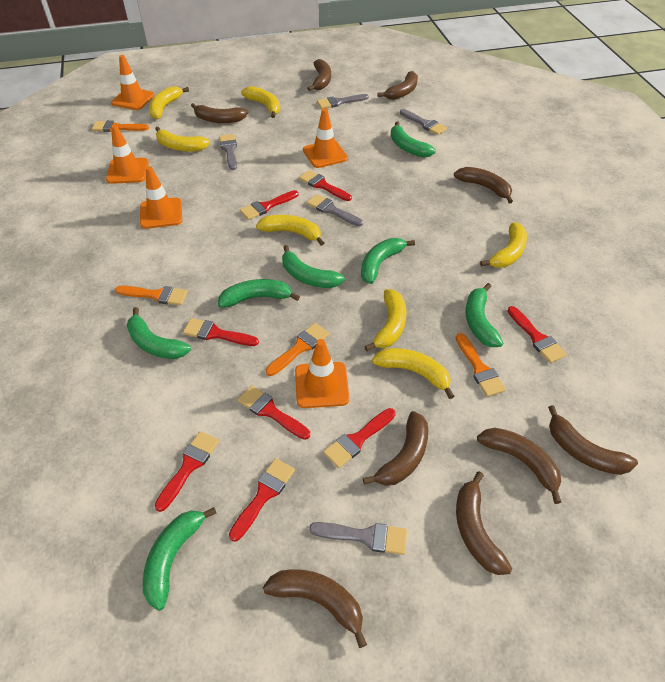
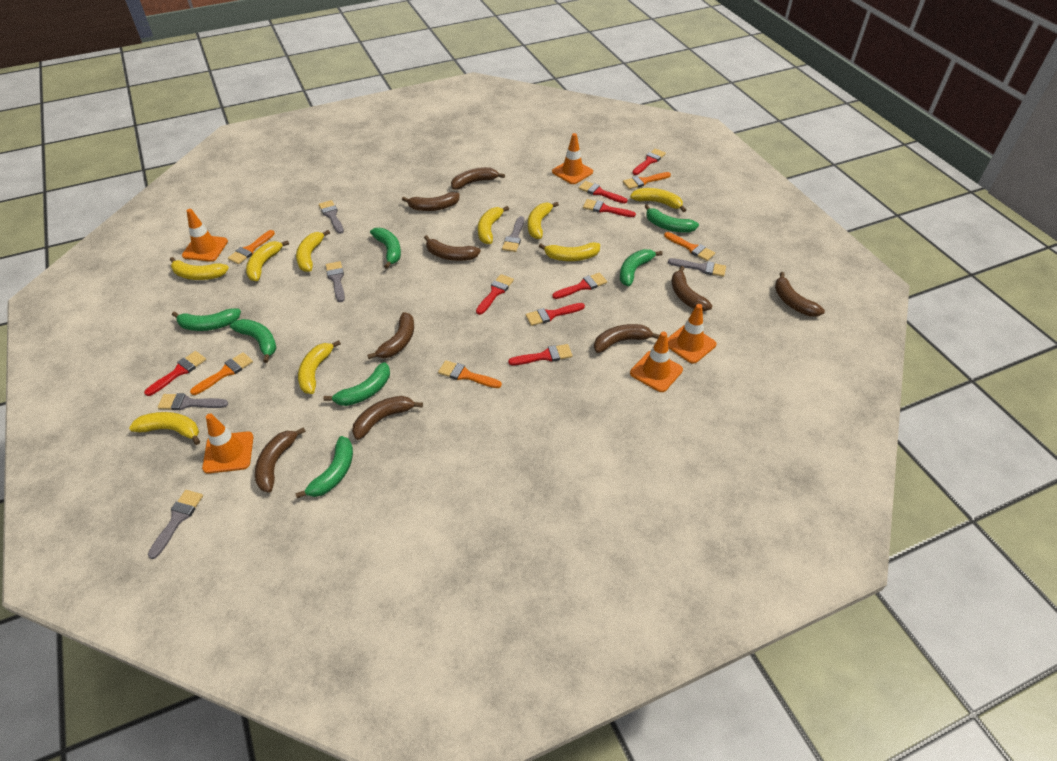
grey brush: [219,134,237,170] [307,194,363,226] [309,522,407,555] [317,94,369,109] [400,109,447,135] = 5 -> [148,490,203,559] [158,393,228,410] [319,200,344,234] [326,261,345,302] [502,216,524,252] [668,258,726,277] = 6
orange brush: [92,120,149,132] [115,286,188,305] [266,323,329,376] [456,333,506,397] = 4 -> [190,352,253,395] [228,230,275,264] [438,360,502,388] [623,172,671,189] [664,232,715,261] = 5
yellow banana: [149,86,189,119] [155,127,210,152] [241,86,280,118] [256,215,324,246] [364,289,407,351] [372,348,454,399] [480,222,527,268] = 7 -> [129,412,200,445] [170,257,229,280] [246,240,289,281] [296,230,330,272] [298,340,341,394] [478,206,509,244] [528,202,559,239] [539,242,600,261] [630,188,686,212] = 9

